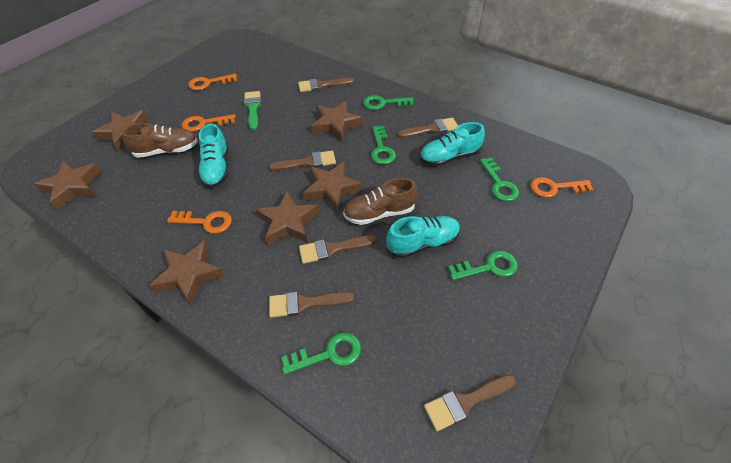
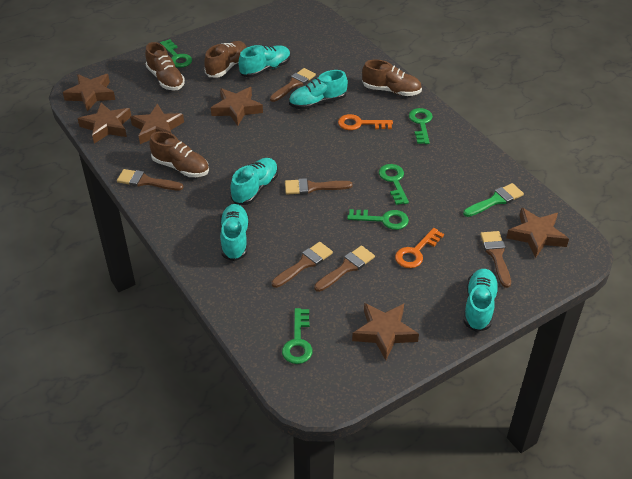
brown shoe: [122,123,198,158] [343,178,418,225] = 2 -> [145,42,185,91] [149,131,209,177] [204,41,247,78] [362,59,422,96] = 4
orange key: [167,211,232,234] [182,114,236,132] [188,73,237,90] [530,177,594,198] = 4 -> [338,114,393,130] [395,228,444,268] = 2
turquoise shoe: [198,124,228,188] [386,216,460,258] [420,122,485,166] = 3 -> [220,204,249,261] [230,158,278,205] [239,45,291,78] [289,70,348,110] [463,269,499,332] = 5

